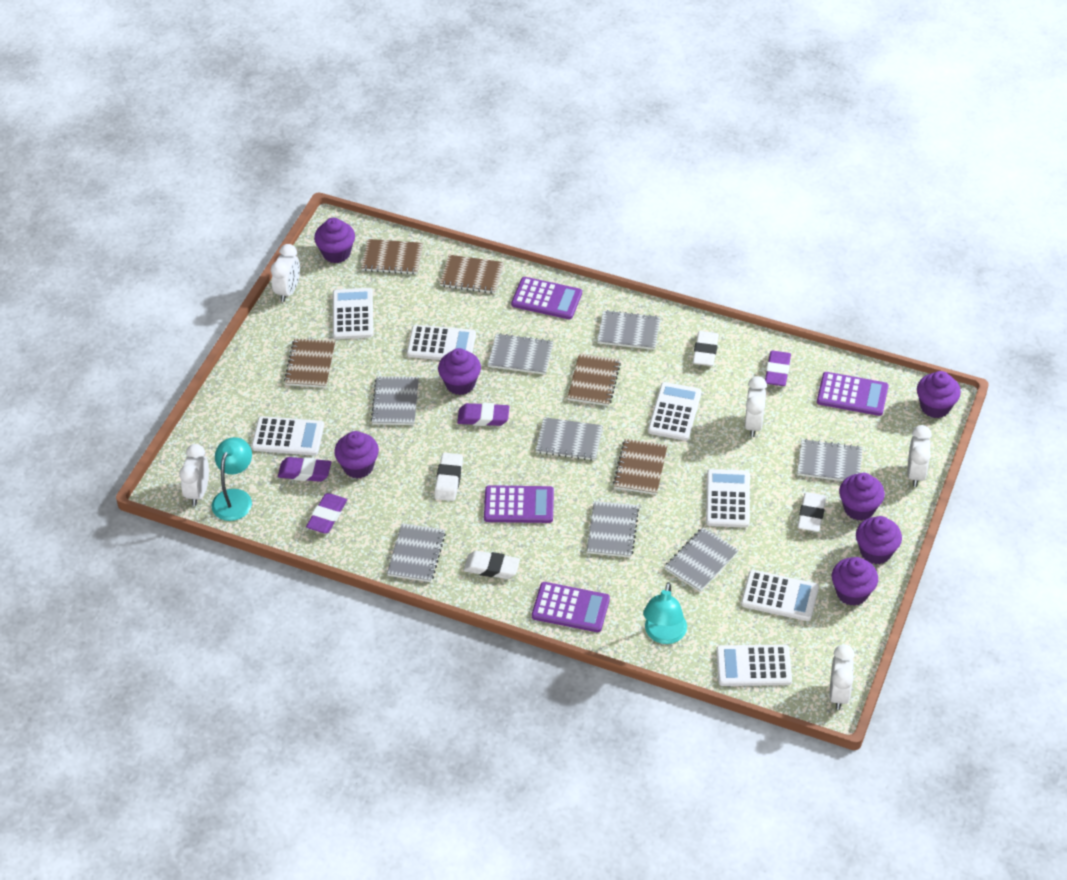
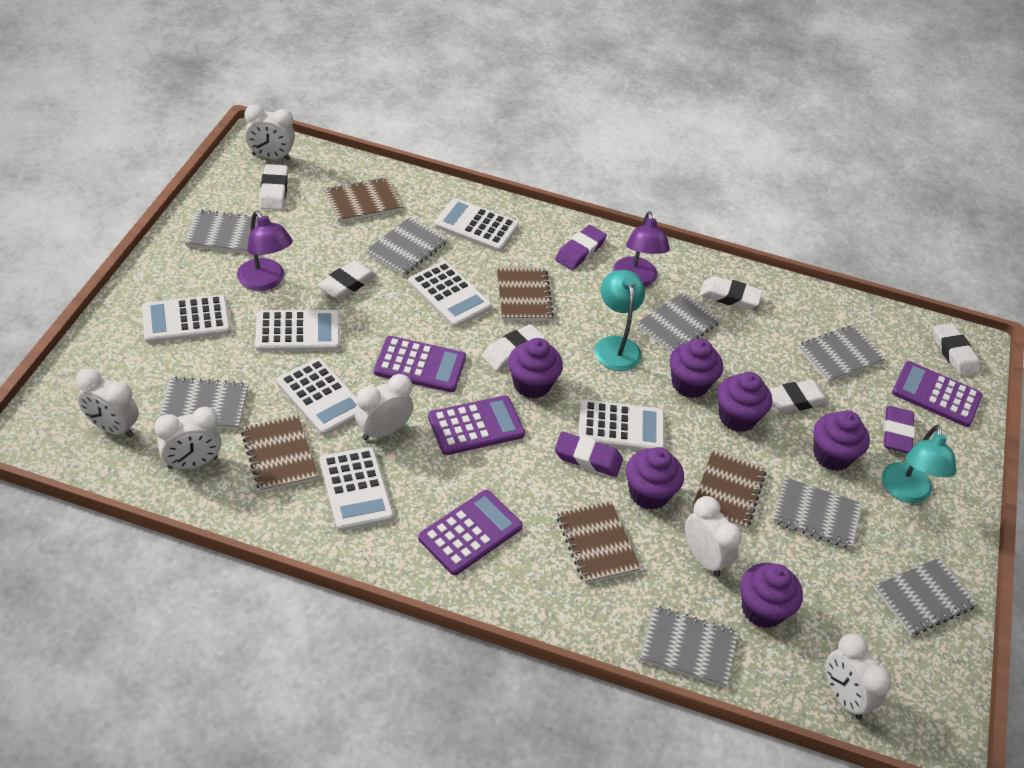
purple cupcake: [314,218,355,263] [334,431,379,478] [438,348,481,395] [832,557,878,606] [839,473,885,521] [856,516,902,564] [917,371,961,418] = 7 -> [508,338,563,399] [626,447,684,510] [670,338,723,398] [717,372,772,432] [741,563,803,628] [813,410,870,471] = 6
purple eraser: [278,457,331,482] [306,493,347,533] [457,403,509,426] [765,350,791,386] = 4 -> [554,432,623,477] [555,225,607,270] [883,406,915,453] = 3
purple lamp: none = 0 -> [237,211,293,291] [613,211,670,287] = 2
white clock: [179,444,209,506] [271,244,300,302] [745,376,767,437] [830,644,855,710] [907,425,932,487] = 5 -> [76,368,139,438] [155,407,221,469] [244,105,295,160] [355,374,413,440] [685,496,742,577] [826,634,892,719] = 6
white eraser: [434,453,463,501] [464,551,520,579] [693,331,719,366] [797,492,826,532] = 4 -> [259,164,288,210] [317,260,376,300] [482,324,545,371] [699,276,763,310] [769,380,829,413] [933,323,980,376] = 6

